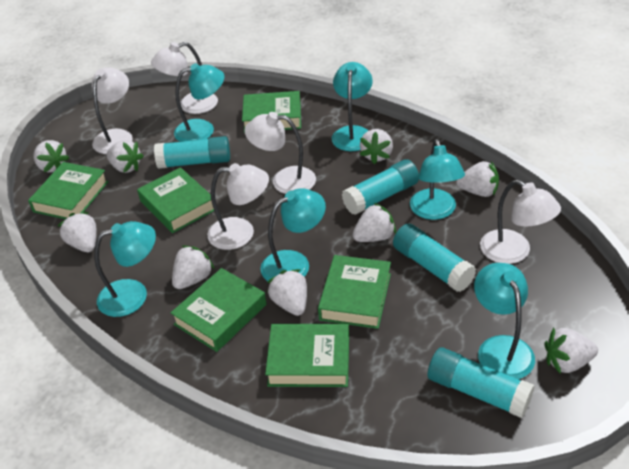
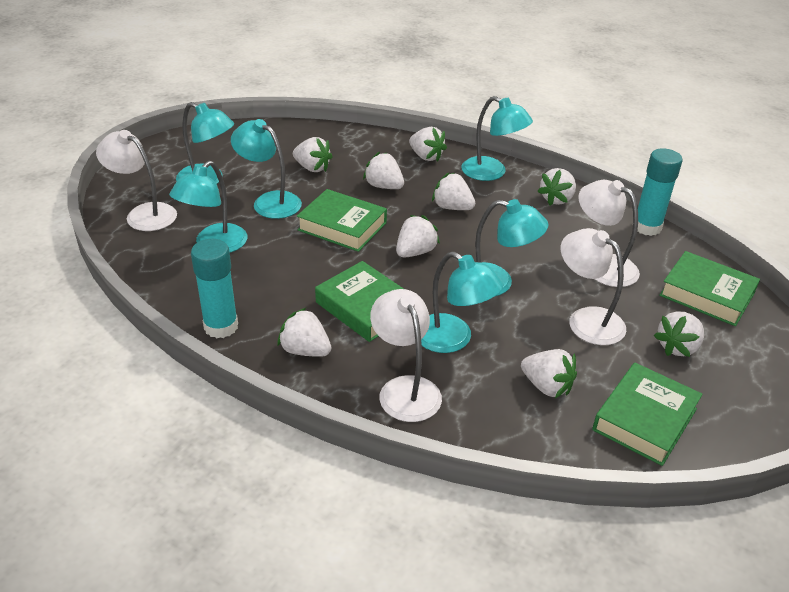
green book: [28,162,109,219] [137,167,214,233] [171,268,267,352] [242,91,301,133] [265,324,349,387] [318,255,391,329] = 6 -> [297,189,387,252] [315,261,404,342] [592,363,703,466] [659,251,760,326] = 4
turquoise glue stick: [154,136,230,169] [342,160,419,215] [393,224,476,292] [427,347,535,418] = 4 -> [191,239,238,338] [637,148,683,236] = 2
white lamp: [92,67,133,154] [151,42,218,114] [207,163,269,250] [244,112,316,194] [480,180,561,264] = 5 -> [96,130,177,231] [370,289,442,422] [561,228,626,345] [578,180,640,287] = 4

